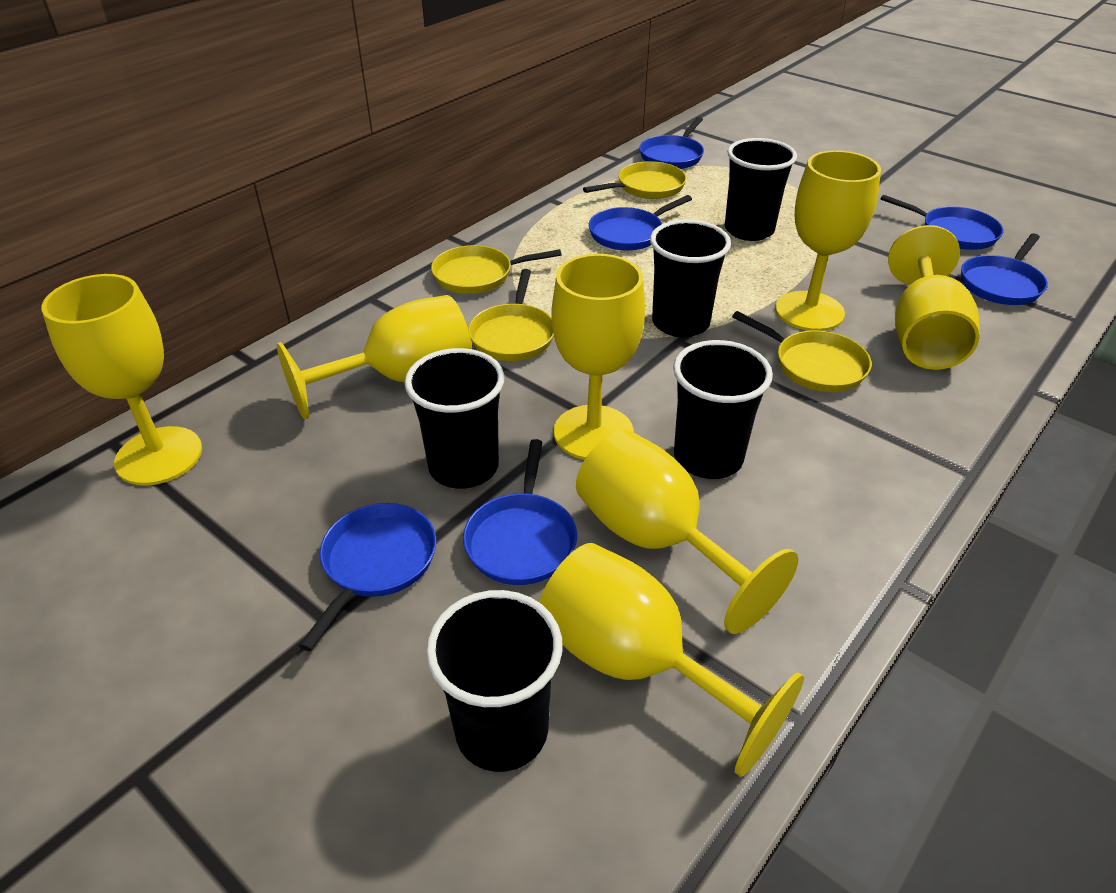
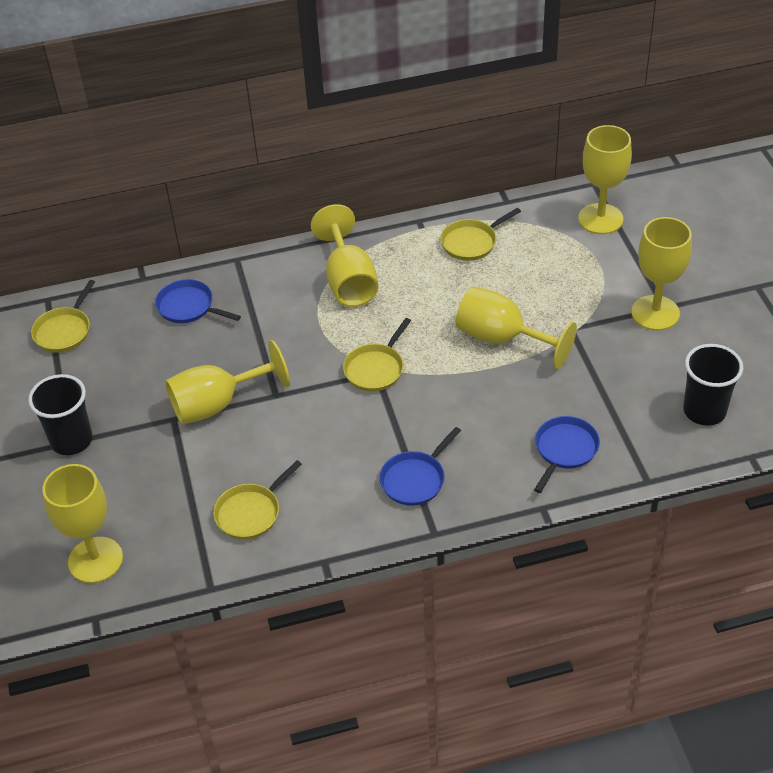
black cup: [405,348,505,489] [426,590,563,772] [650,220,731,337] [673,340,773,479] [725,138,797,241] = 5 -> [28,374,93,455] [683,344,743,426] = 2
blue pan: [299,503,436,651] [463,439,577,585] [589,195,692,250] [639,117,704,169] [880,195,1003,250] [961,234,1048,305] = 6 -> [155,279,241,323] [379,427,461,506] [534,416,600,493] = 3
yellow goblet: [42,274,202,486] [277,295,472,419] [539,543,804,777] [551,254,645,460] [576,430,798,634] [775,150,881,331] [888,225,979,370] = 7 -> [42,464,123,583] [165,340,290,425] [311,204,378,307] [456,286,577,369] [578,125,632,234] [631,217,692,330] = 6

